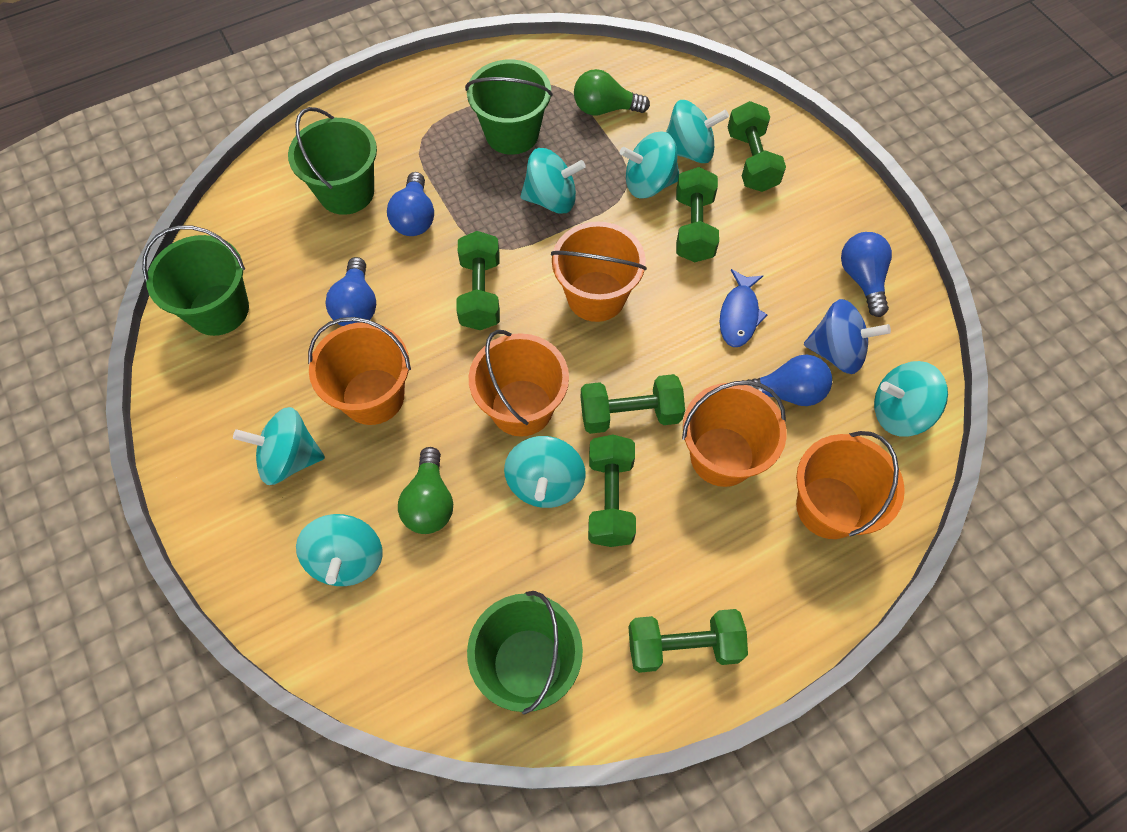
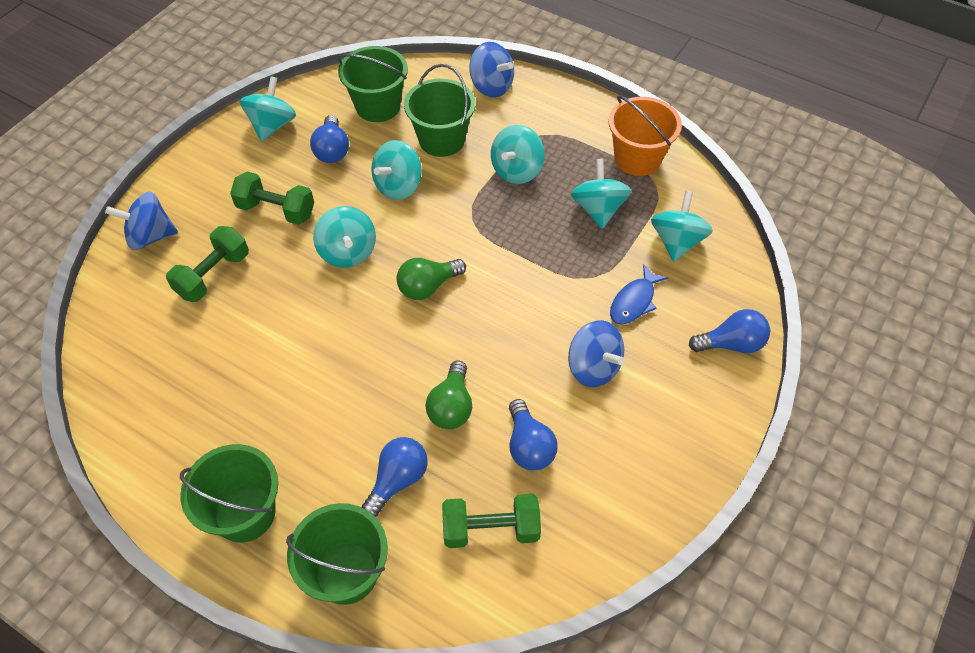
blue spinning top: [804,299,891,374] = 1 -> [105,191,178,250] [469,42,514,97] [568,320,625,387] = 3
green dumbbell: [456,231,500,330] [581,374,685,434] [588,435,636,547] [629,609,748,673] [676,167,719,262] [728,101,786,192] = 6 -> [166,226,249,302] [230,172,314,225] [442,494,541,548] = 3
orange bucket: [308,317,411,425] [469,330,569,437] [551,222,647,322] [682,380,787,487] [796,431,905,539] = 5 -> [609,95,682,176] = 1
turquoise spinning top: [233,407,325,485] [296,514,383,586] [504,436,586,508] [520,148,586,214] [620,131,679,198] [666,100,729,163] [874,361,948,437] = 7 -> [240,76,296,142] [313,206,376,268] [371,140,422,200] [491,125,545,184] [571,159,631,229] [651,191,713,262] = 6

